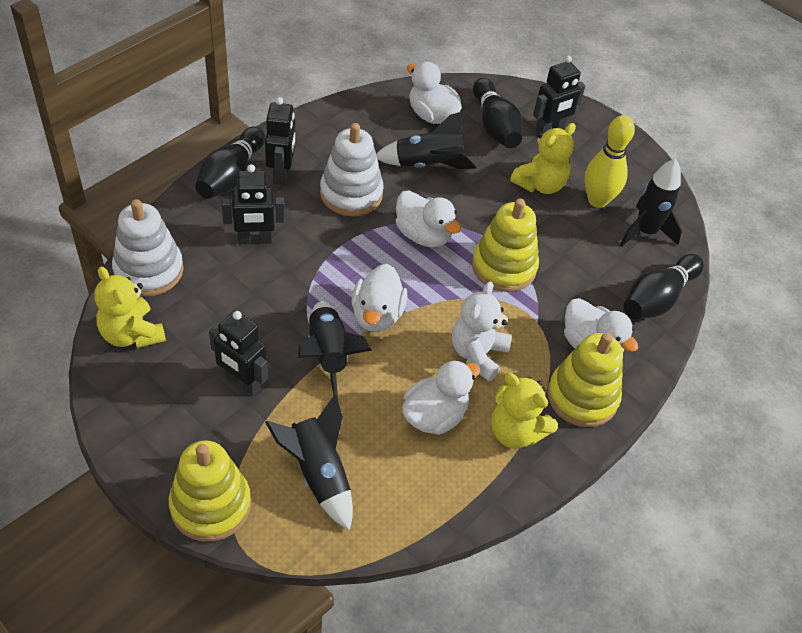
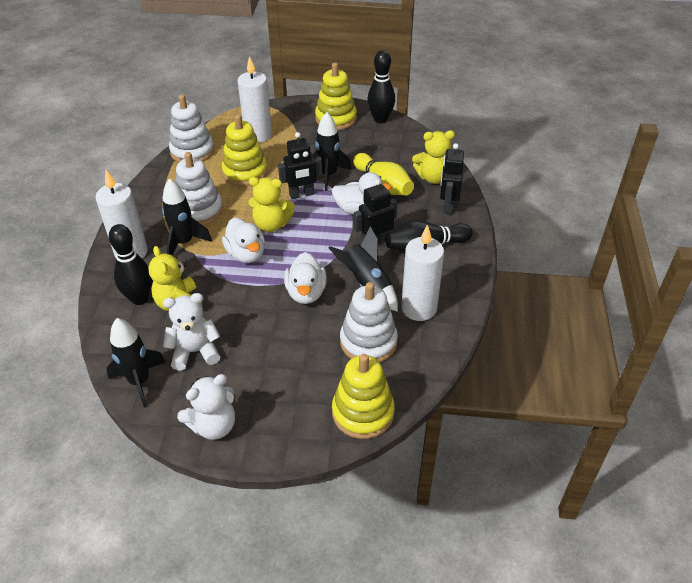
black robot: [209,310,268,395] [222,164,285,244] [265,97,296,185] [533,56,585,134] = 4 -> [278,132,322,199] [354,179,397,244] [440,143,464,214] = 3
white candle: none = 0 -> [96,170,148,258] [237,56,272,143] [401,225,444,321] = 3
white duck: [352,264,407,332] [396,191,461,247] [402,360,480,435] [407,61,462,124] [564,298,638,352] = 5 -> [222,218,265,263] [284,252,327,304] [332,172,392,215] = 3
white stacking toy: [112,199,184,297] [320,123,383,216] = 2 -> [169,94,214,162] [175,152,223,225] [340,282,398,362] = 3
white teddy bear: [452,282,512,381] = 1 -> [163,293,220,371] [177,374,235,440] = 2

